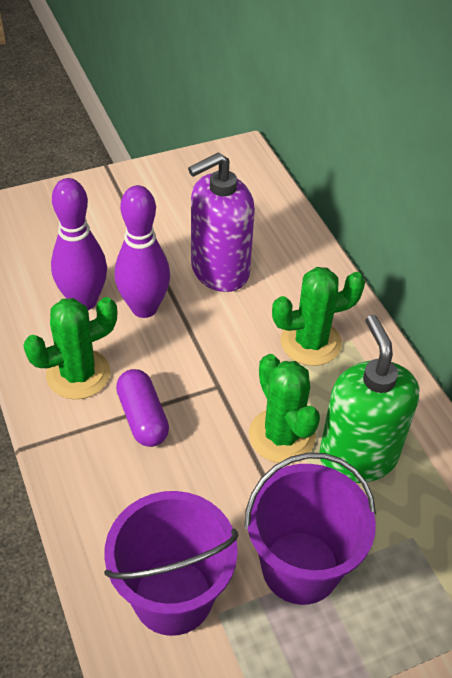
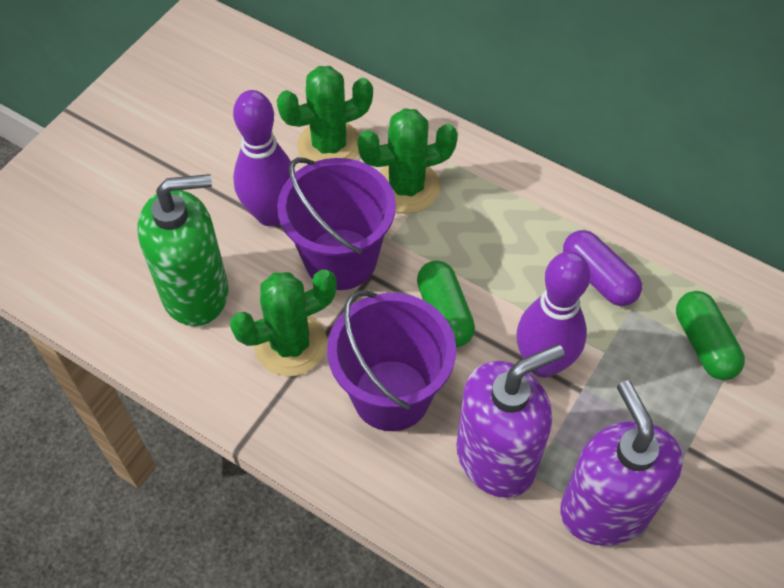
green capsule: none = 0 -> [417,261,475,347] [676,291,745,380] = 2
purple soap dispenser: [188,152,255,292] = 1 -> [456,344,565,498] [560,380,683,546] = 2

